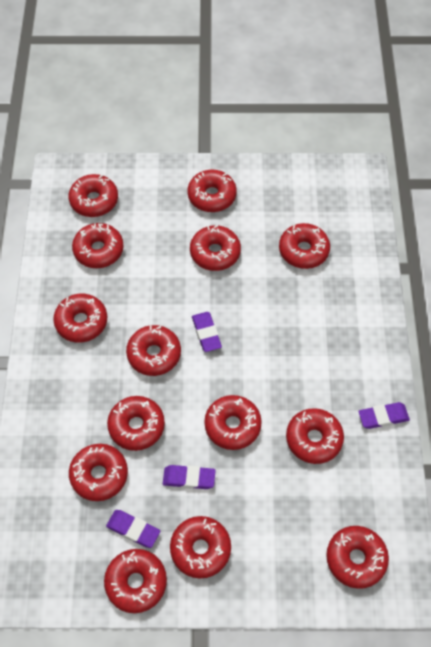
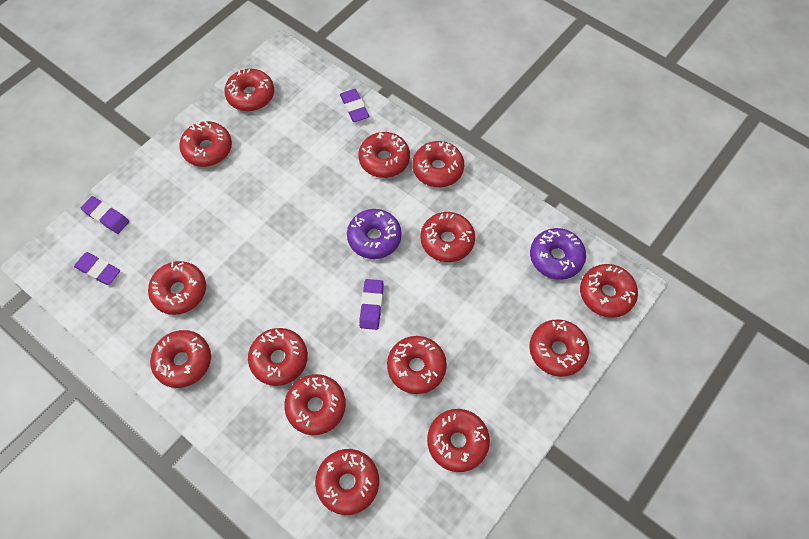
purple donut: none = 0 -> [347,209,402,259] [530,228,586,280] = 2

